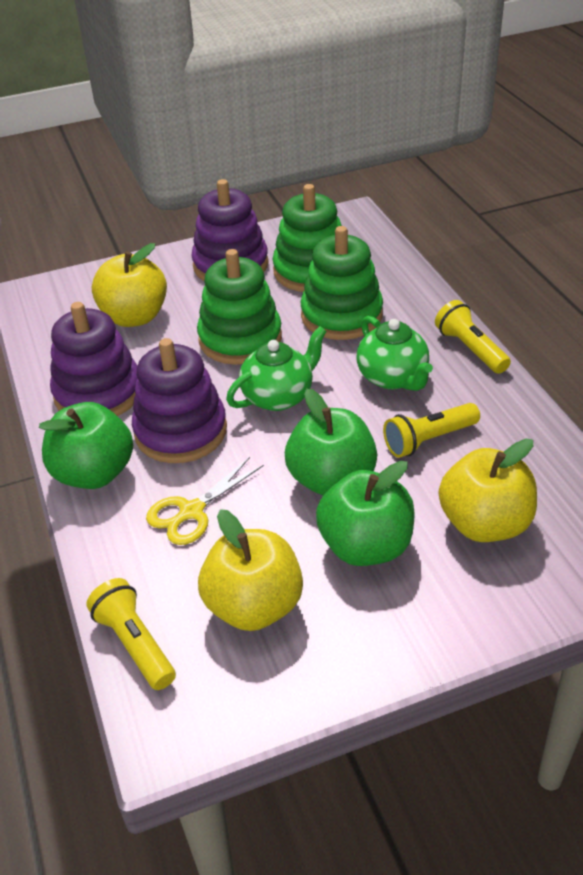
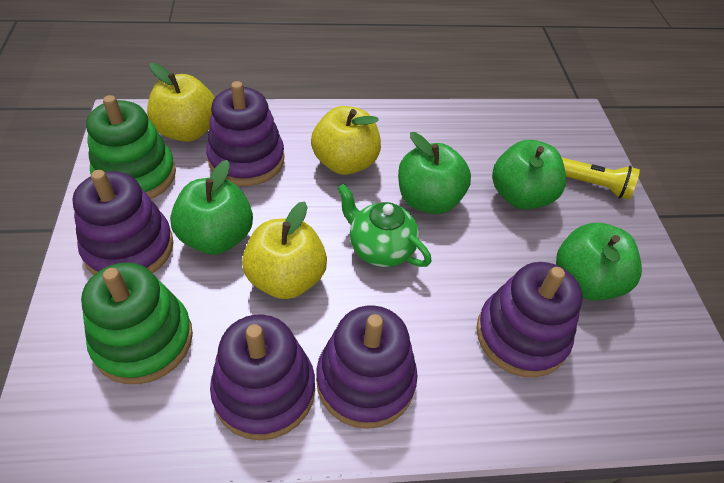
green apple: [39,402,133,489] [285,388,377,495] [316,461,415,566] = 3 -> [170,160,253,255] [398,132,471,214] [492,140,566,209] [556,223,642,300] = 4
green stacking toy: [197,249,282,365] [272,184,342,292] [301,226,383,340] = 3 -> [81,262,193,384] [86,95,176,199] = 2
green teapot: [226,326,327,411] [356,316,433,391] = 2 -> [337,184,431,267] = 1
purple stacking toy: [50,302,137,416] [132,338,227,463] [191,179,269,281] = 3 -> [73,170,173,275] [206,81,285,186] [210,315,315,440] [316,305,418,429] [476,262,582,377] = 5
yellow flashlight: [86,578,176,690] [383,403,480,458] [435,300,511,374] = 3 -> [561,157,640,199] = 1
yellow scissors: [146,457,264,545] = 1 -> none = 0

